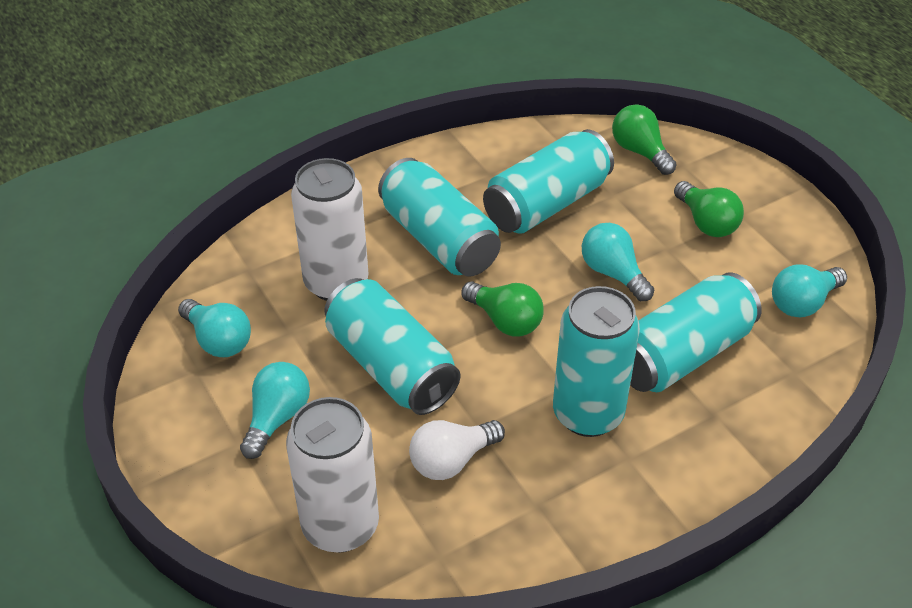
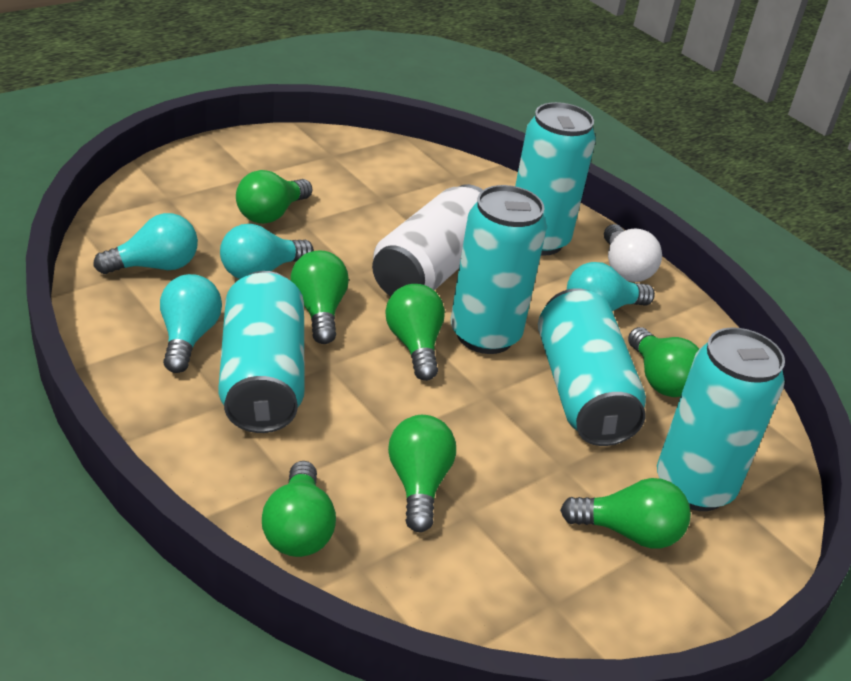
green light bulb: [461,282,544,337] [612,104,677,175] [674,181,744,237] = 3 -> [236,170,312,224] [262,461,336,557] [291,250,349,344] [386,284,445,381] [388,415,456,532] [560,478,691,548] [628,327,699,397] = 7
white can: [286,397,379,553] [291,158,369,301] = 2 -> [372,184,483,296] = 1

